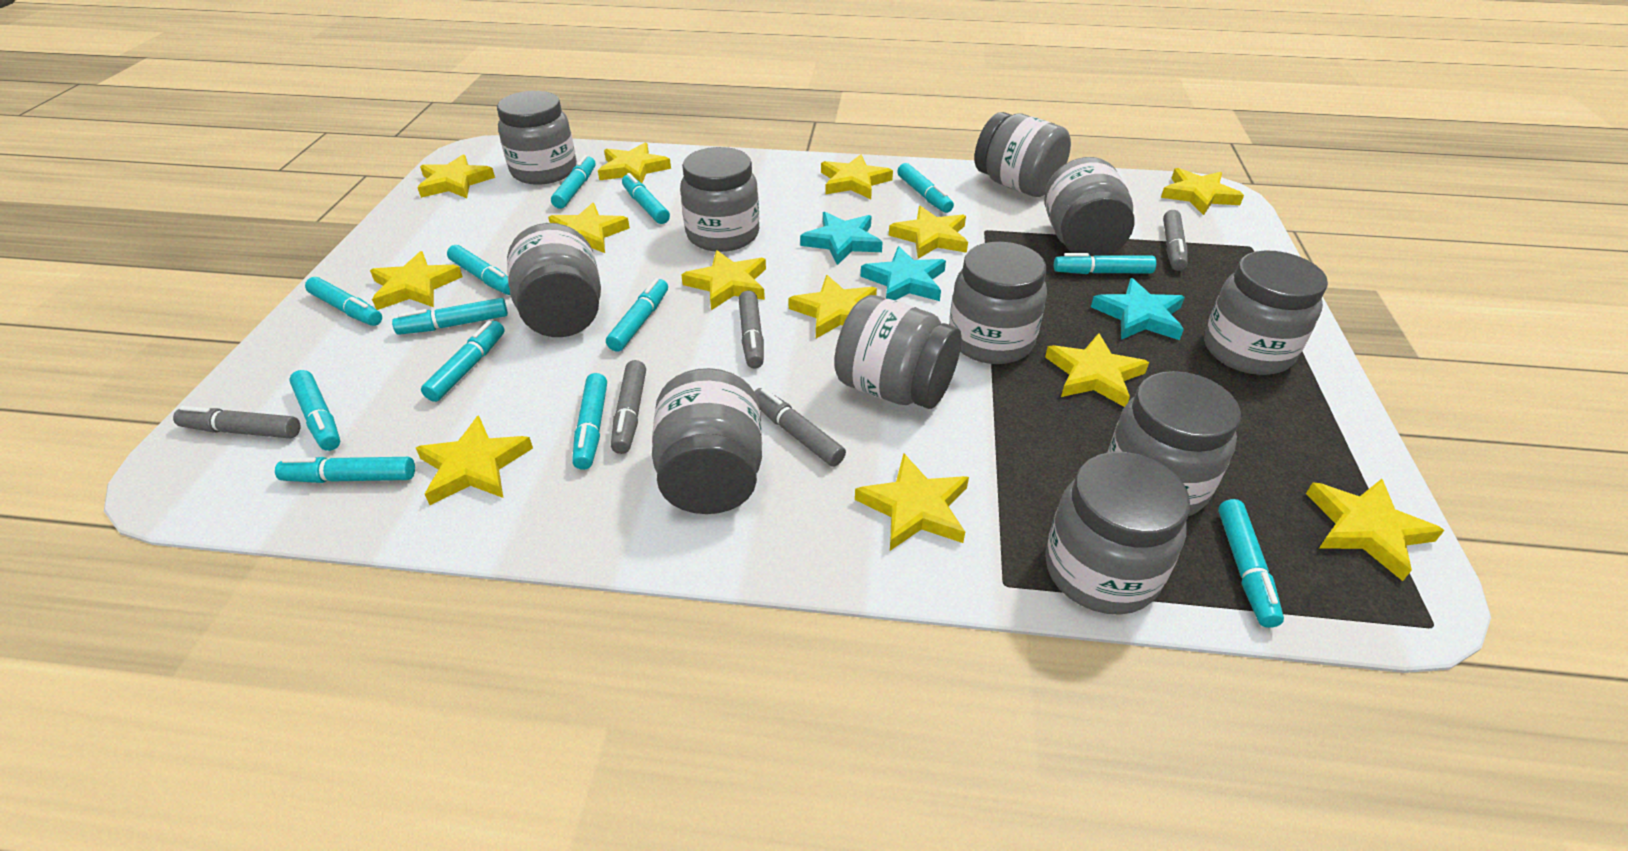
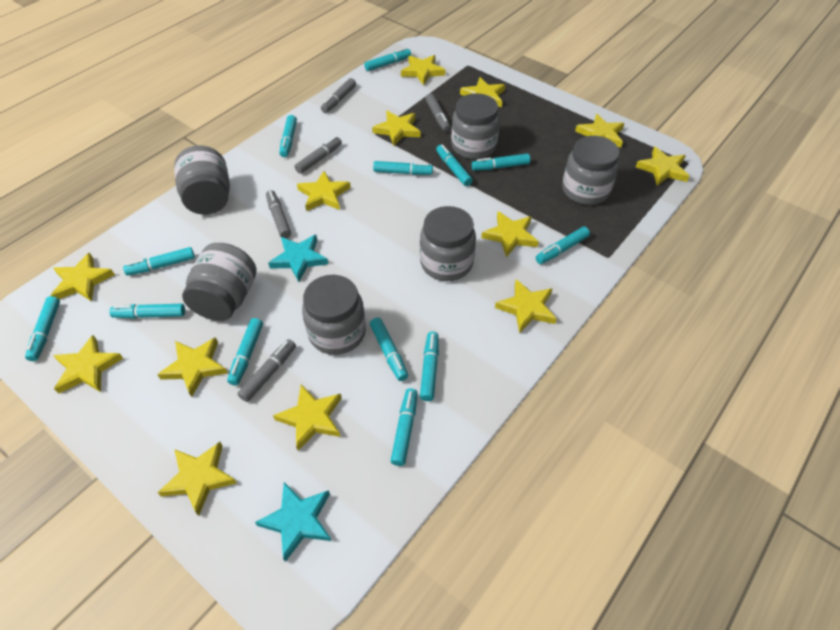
grey jar: [497,91,577,185] [507,223,601,337] [652,368,762,514] [680,147,759,252] [834,295,961,409] [949,242,1047,364] [975,112,1071,197] [1044,157,1135,256] [1045,452,1190,615] [1107,371,1241,516] [1204,250,1328,375] = 11 -> [174,146,230,215] [182,243,256,321] [302,275,366,355] [420,206,476,281] [451,93,500,160] [562,136,620,205] = 6
turquoise star: [800,212,883,265] [861,246,946,301] [1091,278,1185,340] = 3 -> [255,482,332,562] [268,235,328,282] = 2

